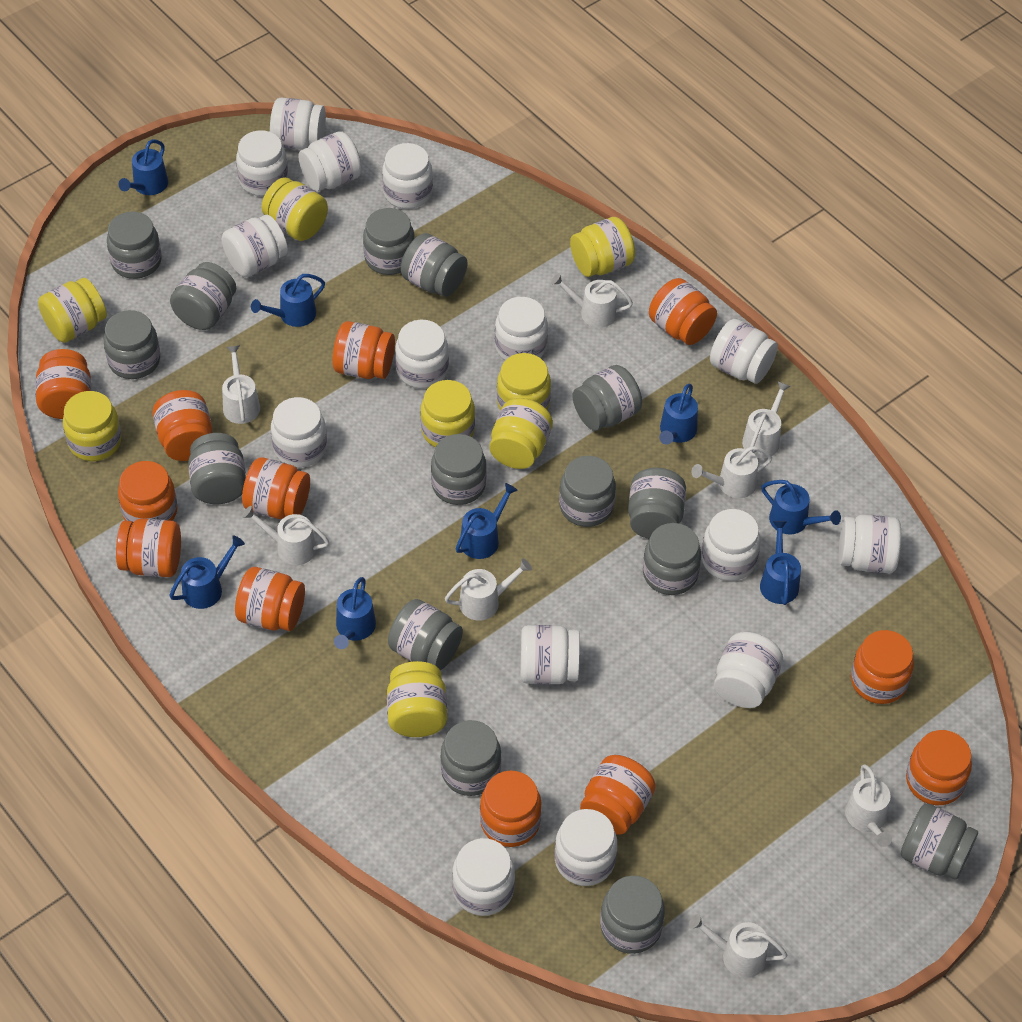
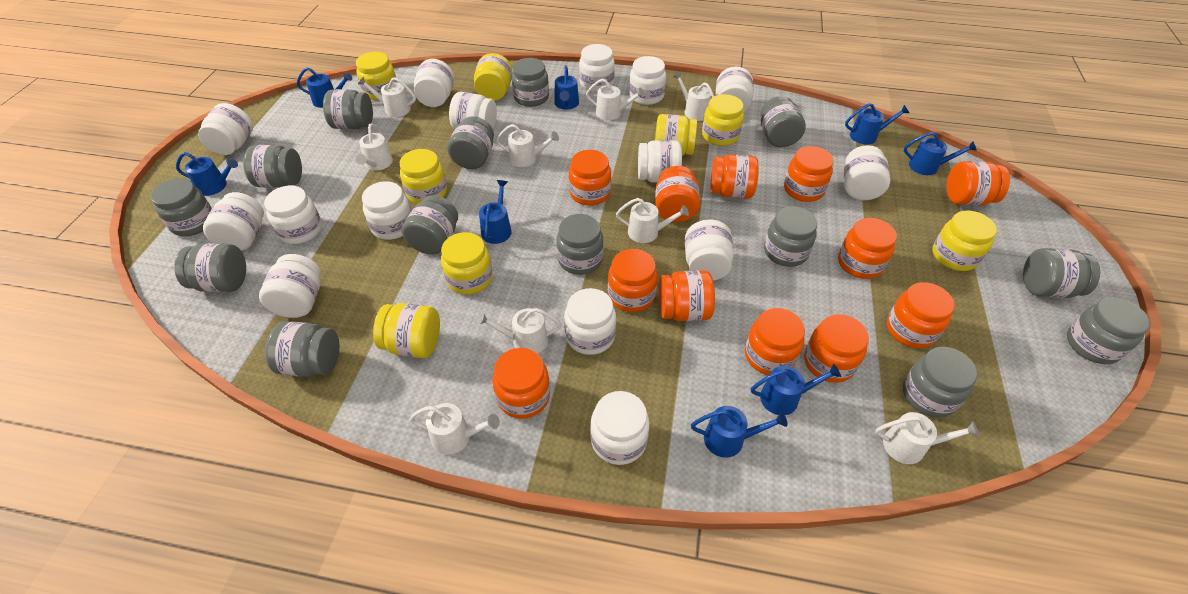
grey jar: [104,310,160,379] [107,211,162,279] [170,262,236,330] [188,433,246,504] [363,208,415,275] [388,599,463,670] [401,233,467,297] [431,434,487,505] [440,720,501,796] [559,456,616,527] [572,365,642,431] [600,876,665,954] [628,468,686,539] [643,523,701,595] [901,803,978,880] = 15 -> [151,178,212,236] [174,243,246,292] [243,145,302,188] [265,321,340,377] [323,89,373,129] [401,195,458,254] [447,116,494,169] [512,58,549,107] [556,214,604,275] [760,96,806,147] [764,206,817,267] [903,347,978,417] [1023,248,1100,298] [1067,297,1150,364] = 14
white watering can: [222,345,260,424] [242,506,329,565] [445,559,532,621] [551,273,633,328] [689,914,787,978] [691,446,772,498] [742,382,791,458] [845,765,892,847] = 8 -> [356,123,393,171] [358,77,416,117] [410,403,500,455] [477,308,562,354] [496,124,559,167] [586,79,645,120] [616,198,689,243] [673,72,714,121] [875,412,979,464] = 9

